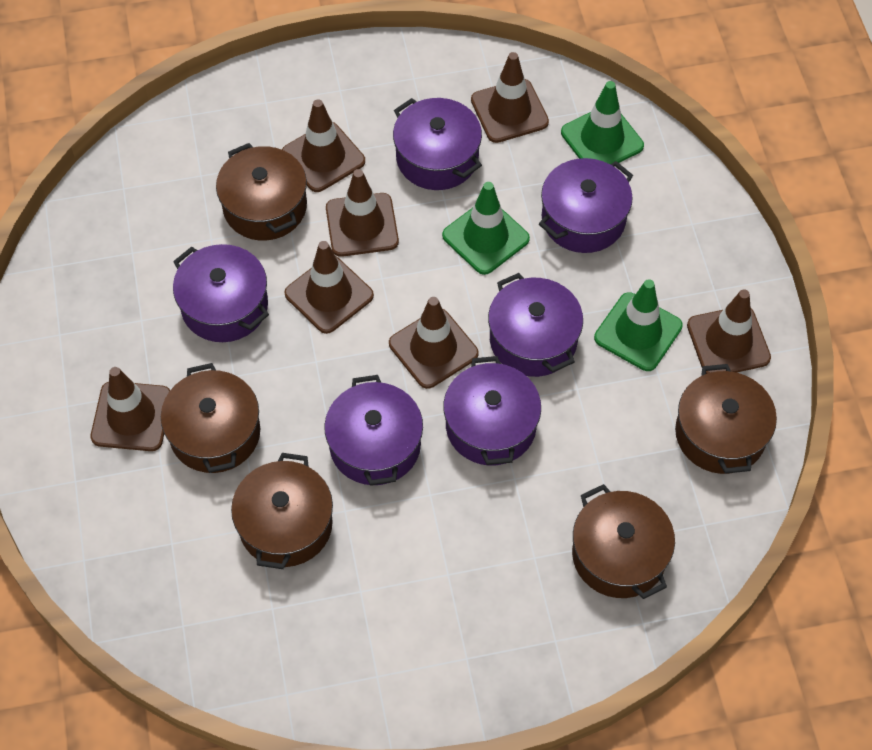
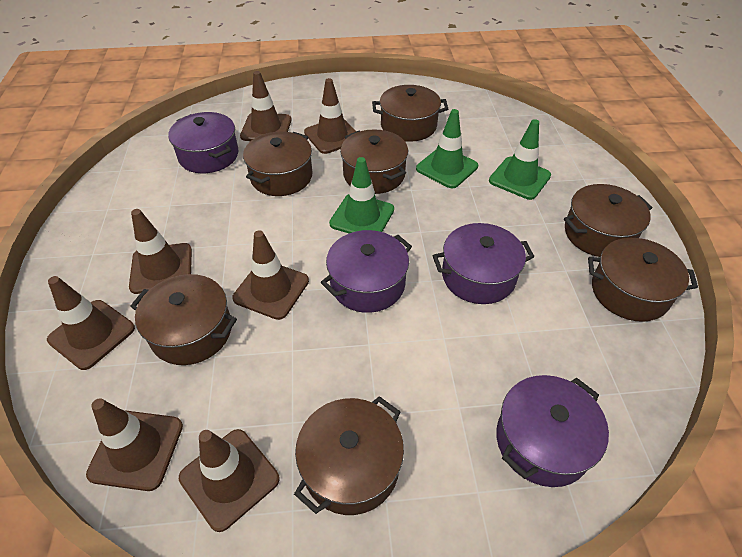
brown pot: [161,363,260,473] [216,143,307,240] [231,453,333,569] [572,484,675,599] [675,364,777,474] = 5 -> [130,274,237,365] [243,132,313,196] [294,396,404,515] [340,129,408,194] [372,85,448,142] [564,184,653,257] [588,238,698,322] = 7
purple pot: [173,244,269,342] [324,375,423,486] [393,98,482,190] [443,356,541,465] [488,273,583,377] [539,158,633,253] = 6 -> [168,112,238,173] [321,230,412,313] [433,223,534,304] [496,375,609,487] = 4

